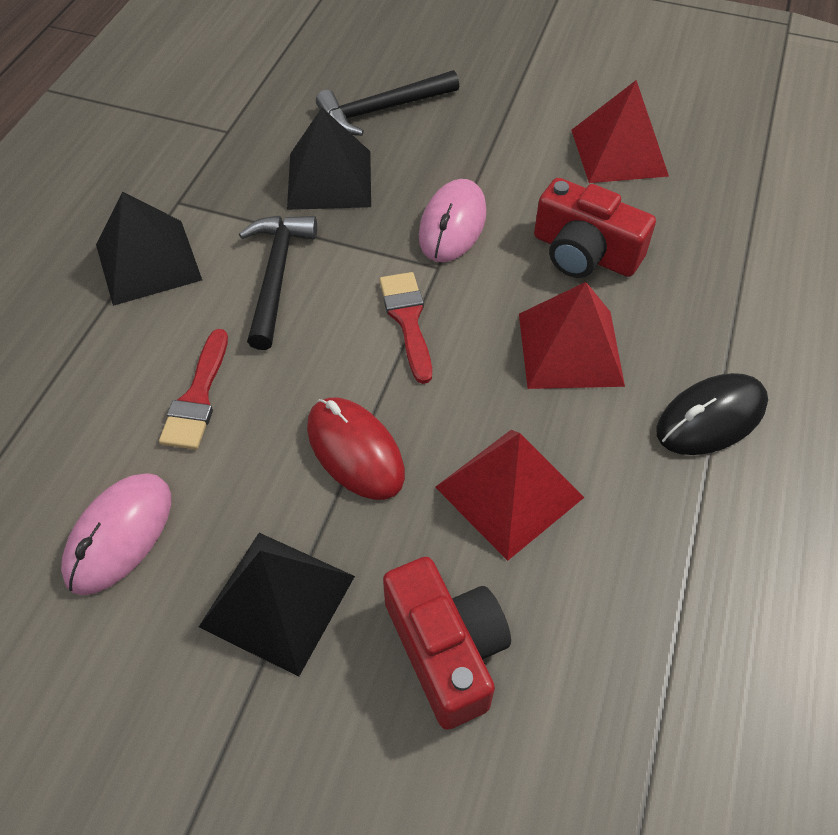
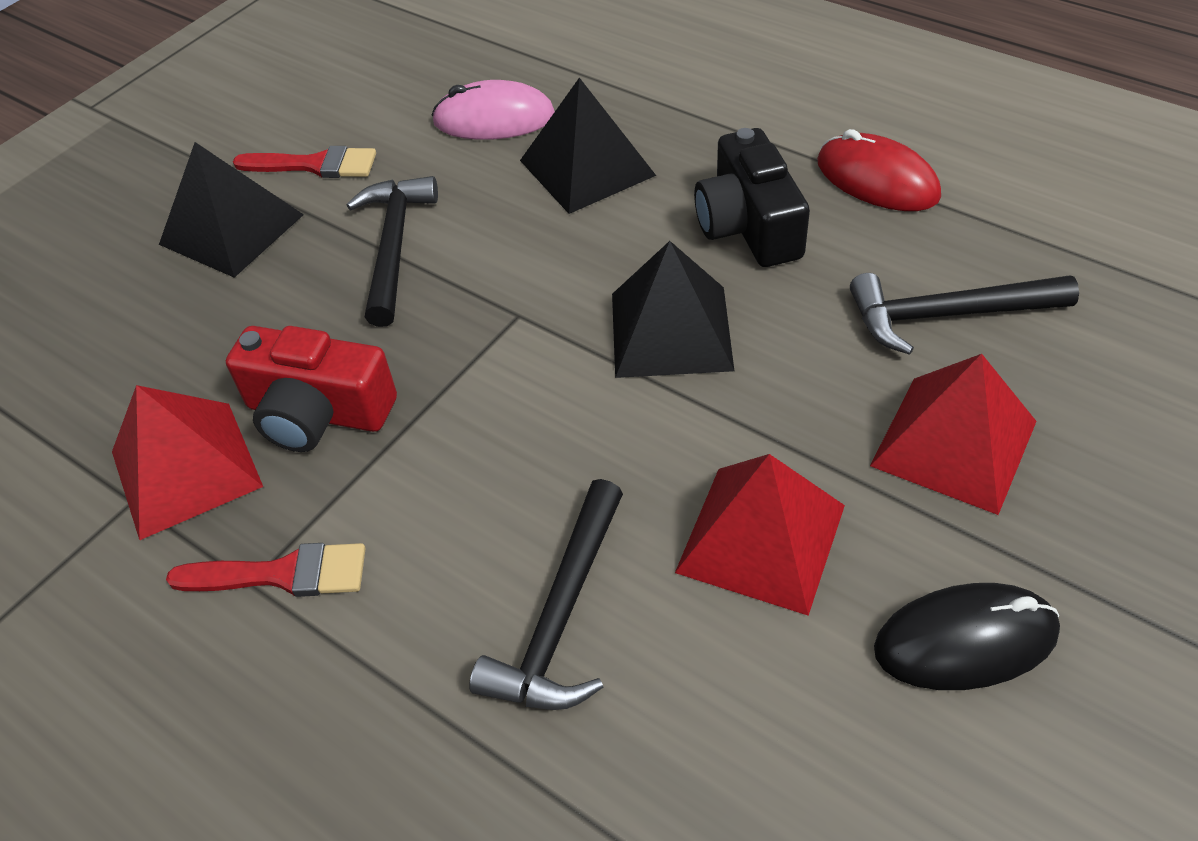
black camera: none = 0 -> [694,128,810,267] = 1
black hammer: [239,216,317,350] [316,70,459,136] = 2 -> [346,176,438,327] [469,479,623,710] [850,273,1079,355] = 3
pink mouse: [61,473,171,595] [418,179,487,262] = 2 -> [431,80,555,140] = 1
red camera: [383,557,511,730] [534,178,656,278] = 2 -> [226,326,397,452] = 1

